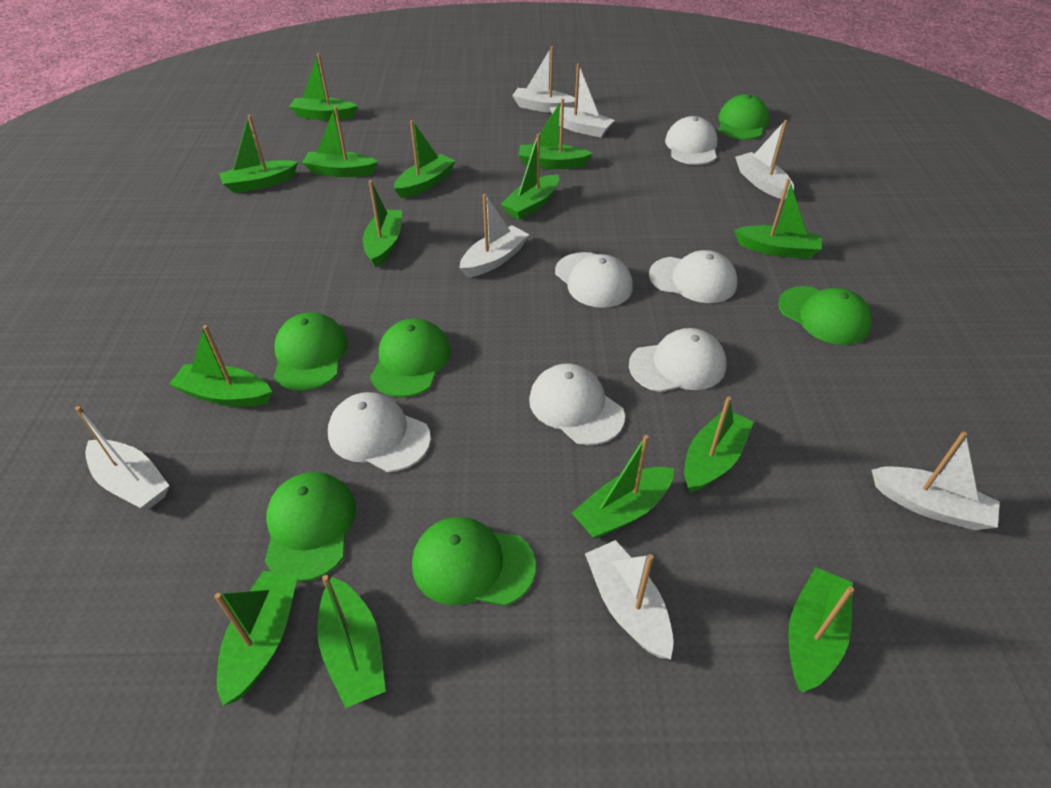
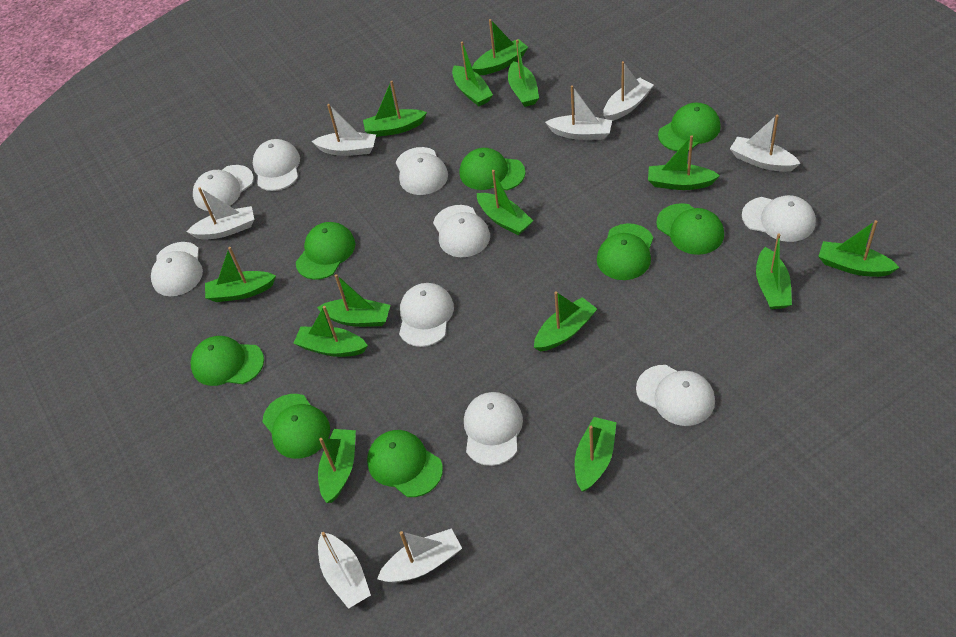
green cap: [265,472,356,582] [274,312,348,391] [370,318,451,397] [412,517,536,606] [718,94,769,140] [778,286,872,345] = 6 -> [190,336,264,386] [262,394,330,459] [296,222,355,280] [367,430,443,497] [460,148,525,190] [597,223,653,280] [656,203,724,255] [658,102,721,151] = 8
white cap: [328,392,431,472] [529,363,625,445] [555,252,633,308] [629,328,727,392] [649,250,738,303] [665,116,718,165] = 6 -> [151,242,203,296] [193,165,254,211] [253,139,300,191] [396,147,448,195] [399,283,454,347] [433,205,490,257] [464,392,523,466] [636,365,715,426] [742,195,816,242] = 9

